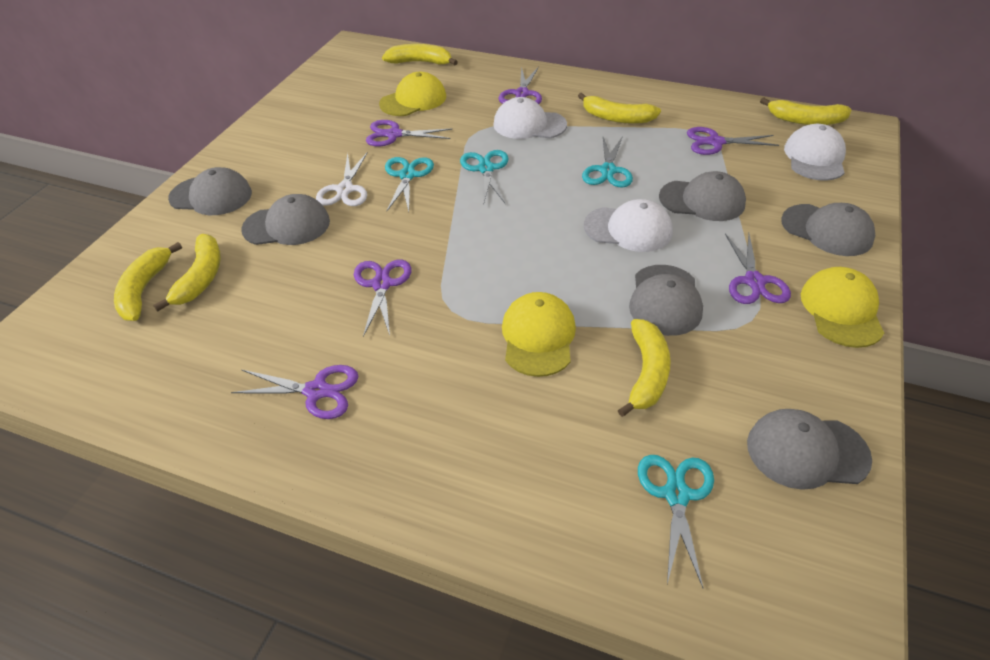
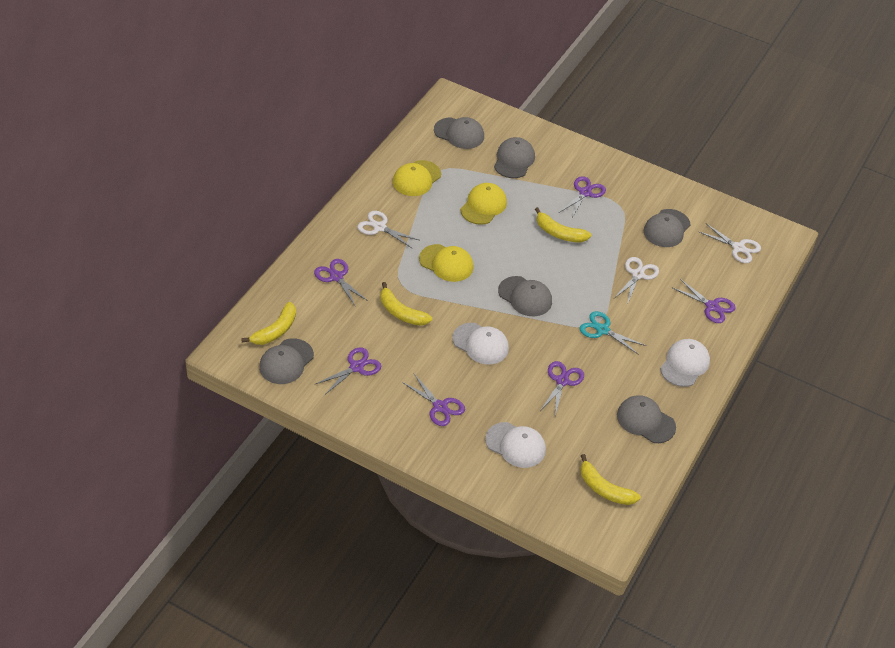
turquoise scissors: [385,157,434,211] [460,150,509,205] [582,136,633,188] [638,455,714,588] = 4 -> [580,311,646,355] = 1
white scissors: [316,153,367,206] = 1 -> [357,211,419,248] [614,257,659,305] [698,223,761,263] = 3
yellow banana: [114,242,182,321] [153,234,221,311] [382,44,458,65] [578,93,661,124] [618,319,671,417] [760,97,851,125] = 6 -> [241,302,296,345] [381,282,432,326] [535,207,591,243] [581,454,641,505] = 4

